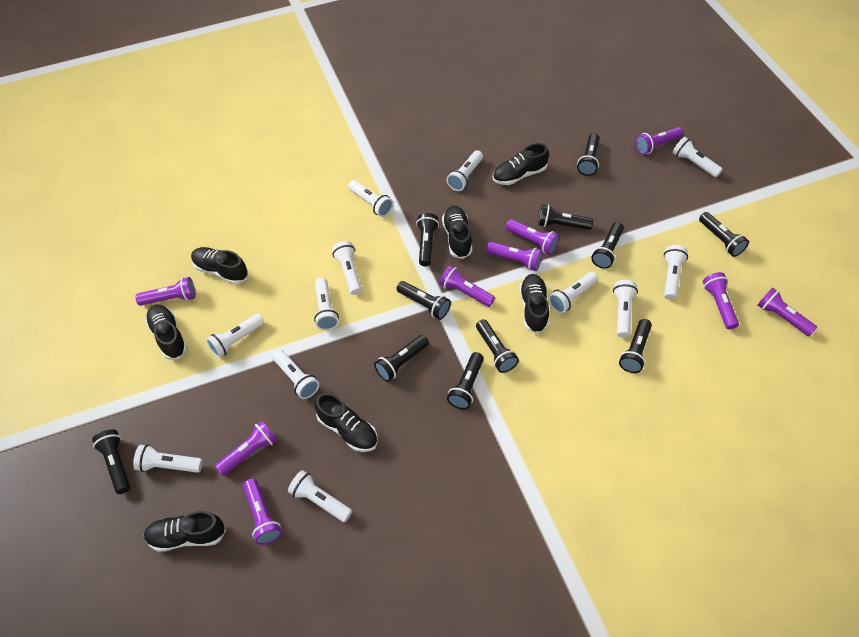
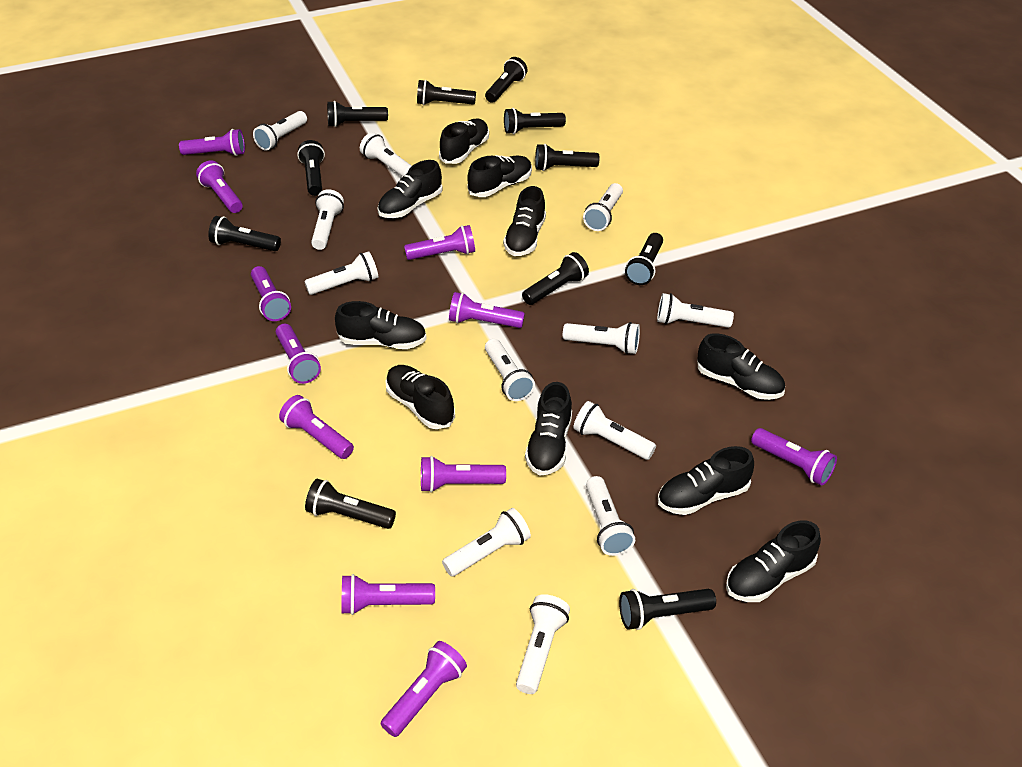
black shoe: [144,511,226,552] [145,304,187,360] [191,247,248,284] [315,393,377,452] [442,206,472,259] [493,143,549,185] [519,274,549,334] = 7 -> [335,301,427,349] [377,160,443,218] [385,365,455,429] [439,119,489,164] [467,155,532,197] [503,186,546,256] [525,382,572,475] [658,446,754,515] [697,333,785,400] [726,521,821,602] = 10
purple flashlight: [135,277,196,306] [215,421,277,476] [243,479,282,545] [439,265,495,307] [486,242,543,271] [506,219,559,254] [635,127,684,155] [703,272,739,330] [757,287,817,336] = 9 -> [179,129,245,156] [196,160,243,213] [251,266,291,321] [276,324,321,384] [279,395,354,459] [341,574,435,615] [381,641,467,737] [404,225,475,260] [421,456,506,492] [449,292,525,328] [751,428,837,486] = 11

